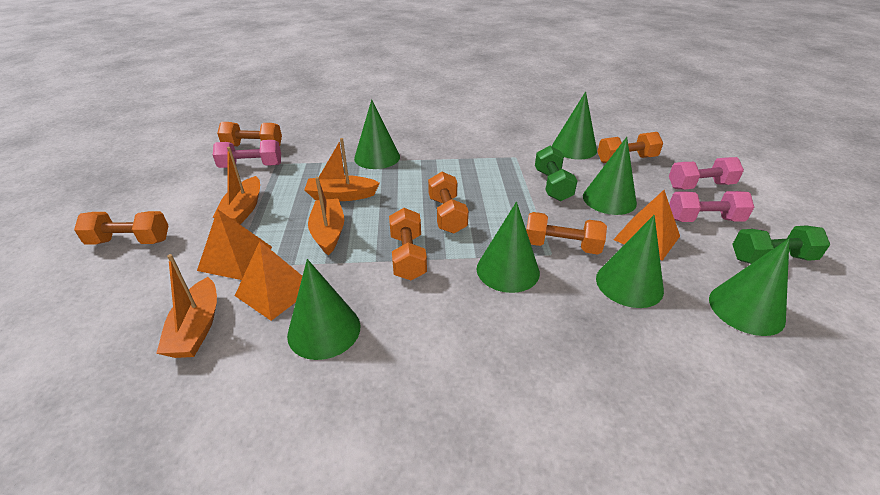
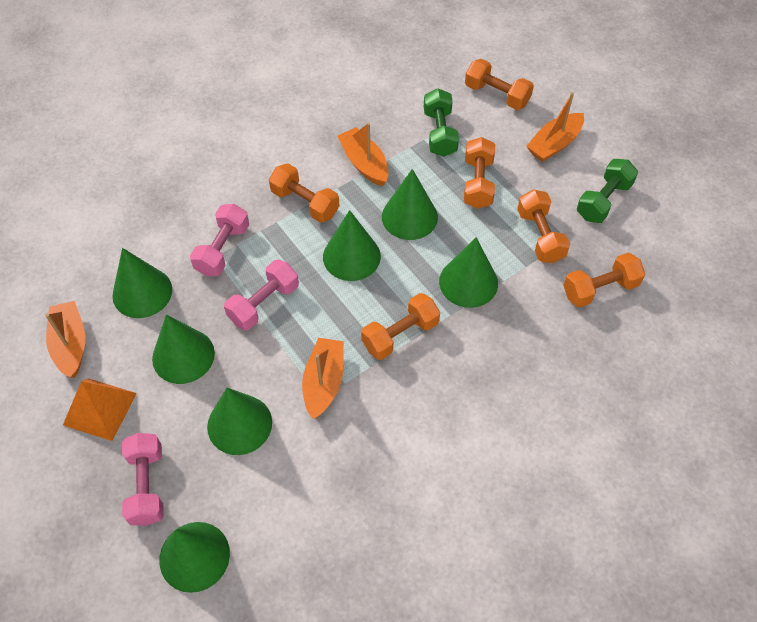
orange pyramid: [197,209,272,280] [235,241,302,321] [613,190,680,260] = 3 -> [63,378,137,441] = 1

